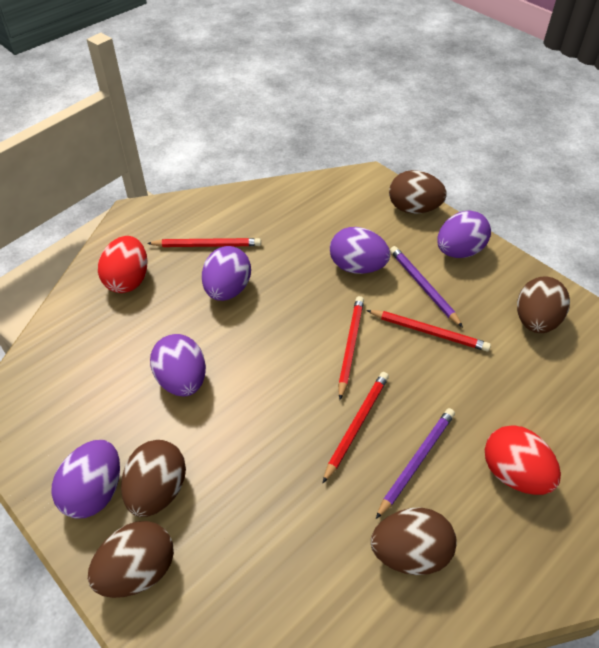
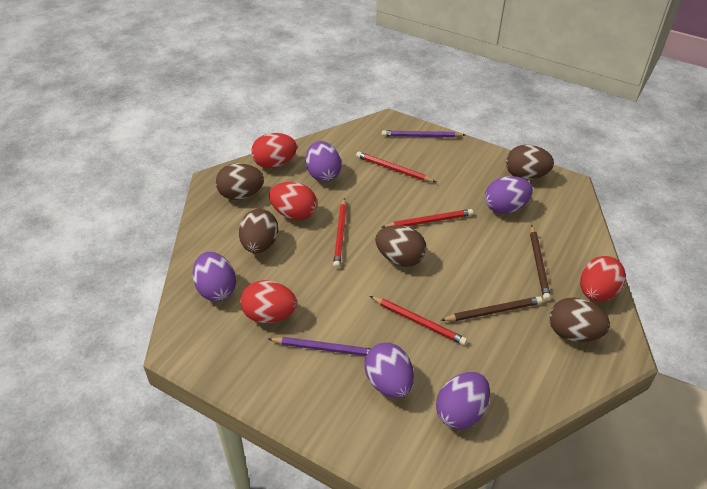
brown pencil: none = 0 -> [440,296,542,321] [530,225,551,301] = 2
red egg: [98,236,148,293] [485,425,561,495] = 2 -> [240,280,297,323] [251,133,297,168] [269,182,317,220] [580,256,626,301] = 4

